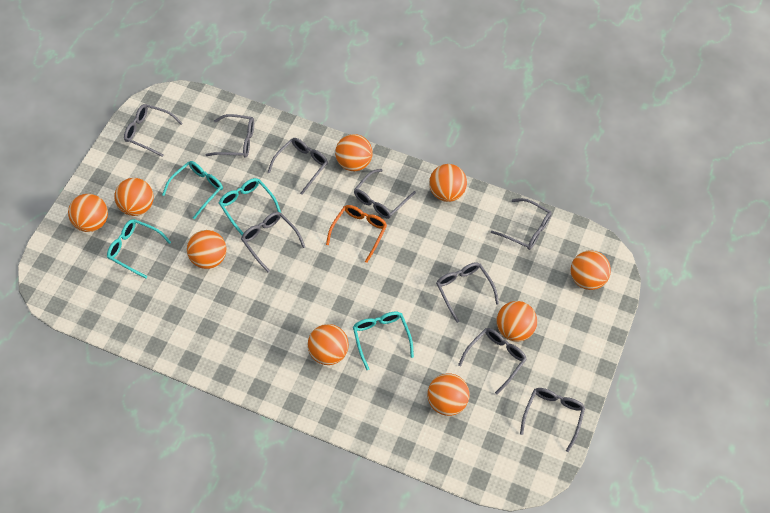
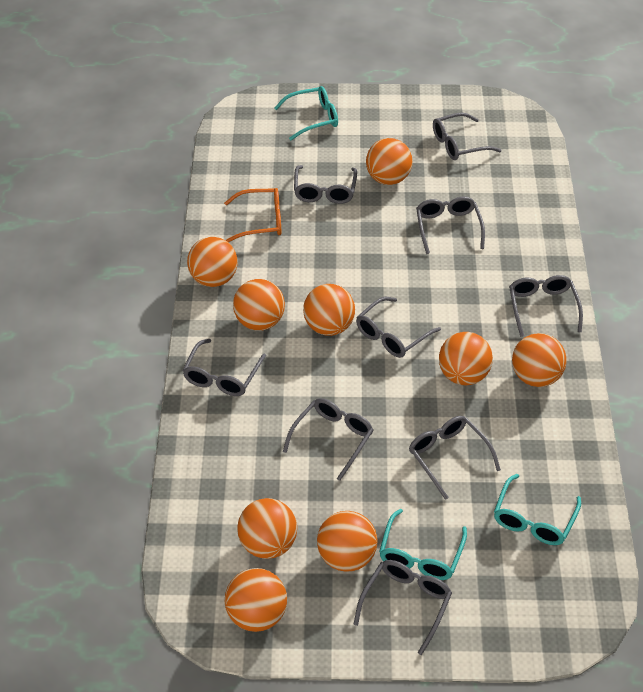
turquoise glasses: [107,219,171,278] [162,161,223,219] [219,178,281,235] [353,311,414,370] = 4 -> [274,86,338,140] [379,509,467,580] [494,474,581,545] = 3

